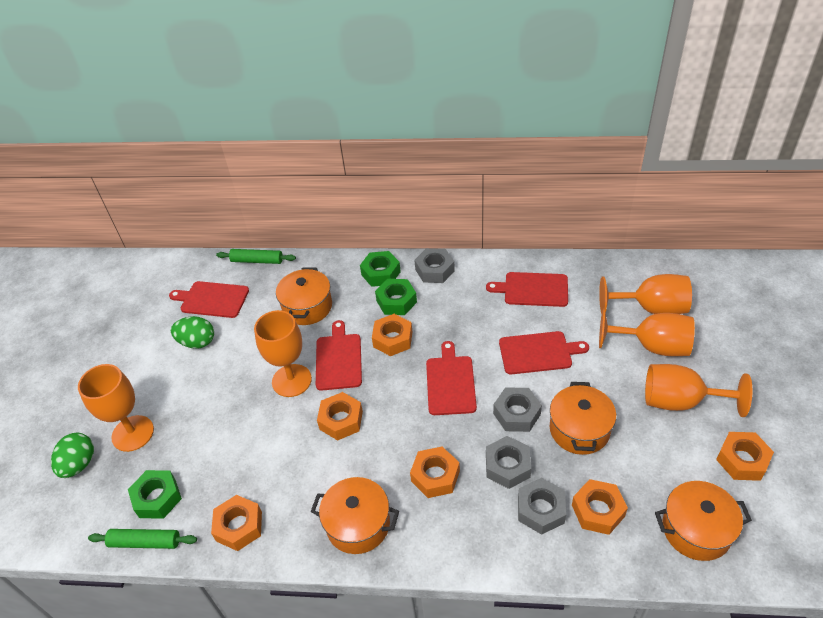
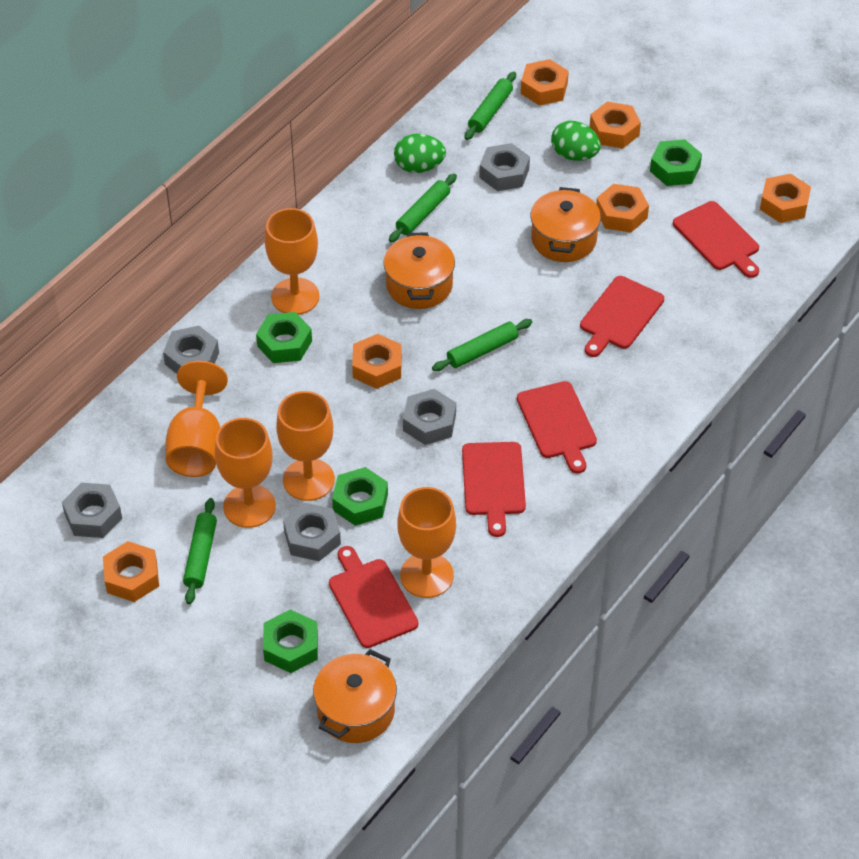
green nut: [128,470,182,519] [360,251,401,287] [375,279,417,315] = 3 -> [256,312,312,363] [263,609,318,673] [332,467,388,526] [650,139,702,186] = 4
green rolling pin: [88,529,197,549] [216,249,296,264] = 2 -> [183,498,217,604] [389,174,457,242] [432,319,532,371] [465,72,516,140] = 4
grey nut: [414,248,455,283] [486,436,531,489] [493,388,542,432] [518,478,566,535] = 4 -> [62,483,122,538] [163,326,219,374] [283,503,341,561] [403,389,456,445] [479,143,530,191] = 5
orange pot: [276,267,332,325] [311,477,399,554] [549,382,616,455] [655,481,752,561] = 4 -> [313,649,397,743] [383,232,455,309] [531,187,601,262] = 3

